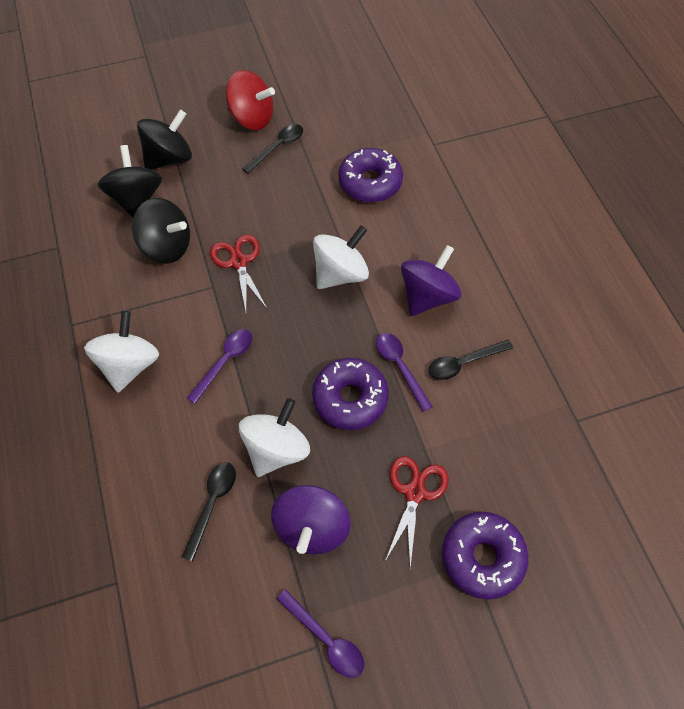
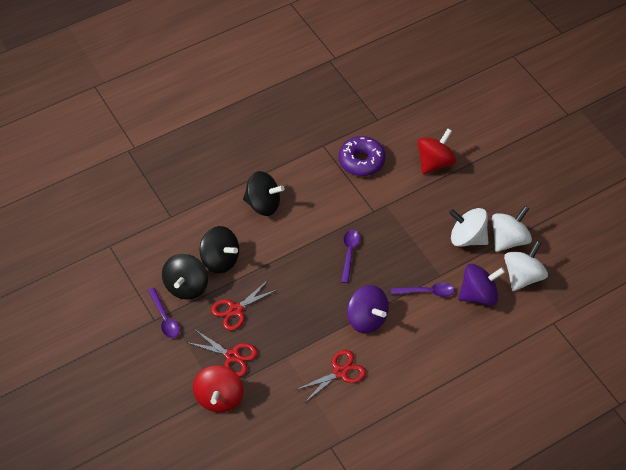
black spoon: [182,462,236,562] [242,124,303,174] [428,340,513,380] = 3 -> none = 0
purple donut: [312,358,389,430] [338,148,403,203] [442,512,528,600] = 3 -> [339,136,386,176] = 1
red scissors: [210,235,268,311] [385,456,449,568] = 2 -> [186,330,258,377] [211,279,278,331] [296,350,366,403] = 3
red spinning top: [226,70,275,130] = 1 -> [193,365,244,412] [417,128,456,174] = 2

